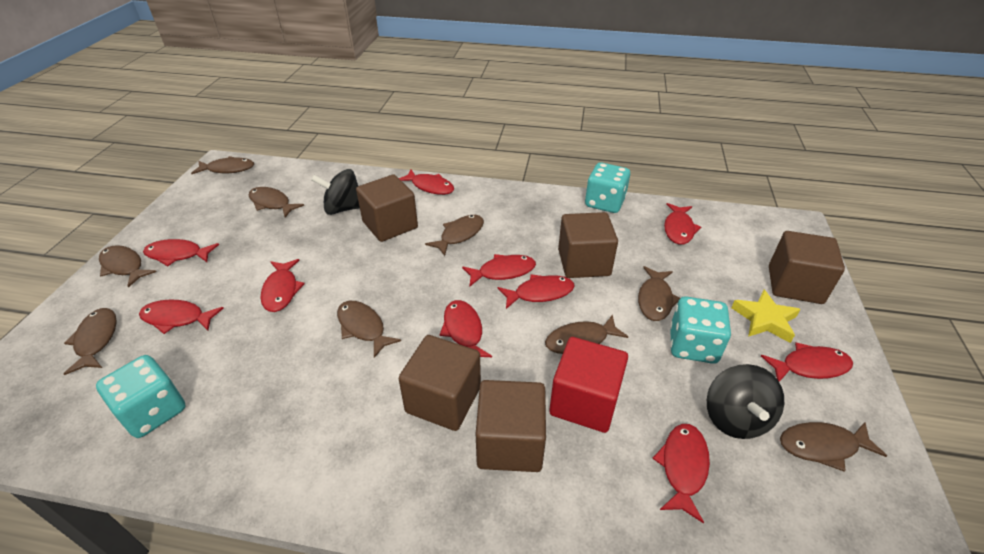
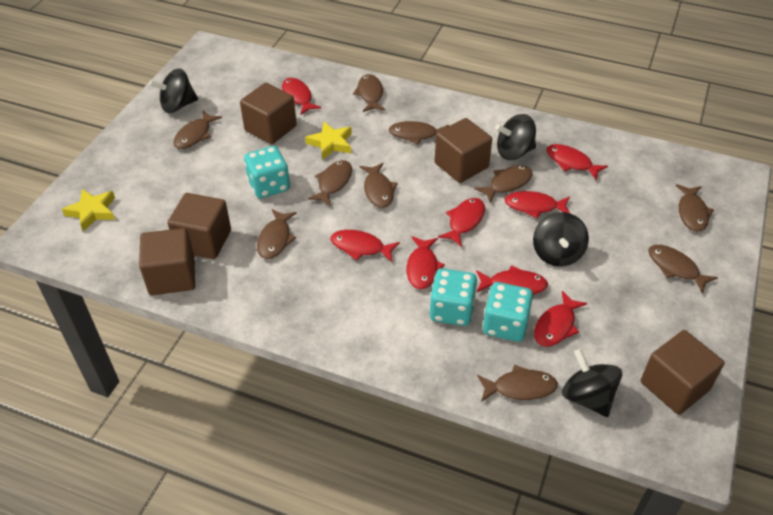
black spinning top: [311,169,360,215] [707,364,784,439] = 2 -> [149,68,198,113] [495,114,536,160] [533,212,589,267] [562,349,622,417] = 4
brown fish: [64,308,117,375] [99,245,157,288] [191,156,254,174] [249,187,304,217] [337,301,401,358] [425,215,484,256] [545,314,628,354] [638,266,680,321] [780,422,887,472] = 9 -> [173,111,222,149] [257,209,297,259] [308,160,352,206] [353,74,385,112] [359,163,398,208] [389,121,449,144] [474,165,533,203] [477,364,558,402] [648,245,718,293] [676,184,714,232] = 10
red cube: [549,337,628,433] = 1 -> none = 0
red fish: [139,299,224,334] [143,239,219,266] [261,259,305,312] [399,169,454,195] [440,300,492,357] [462,254,536,286] [498,274,575,309] [652,424,710,523] [664,203,701,245] [761,343,853,382] = 10 -> [282,78,321,115] [330,230,400,262] [407,236,445,289] [438,198,485,247] [476,265,548,294] [505,191,570,218] [534,291,587,347] [546,144,608,180] = 8
yellow star: [731,289,801,343] = 1 -> [62,189,115,231] [305,122,352,160] = 2

